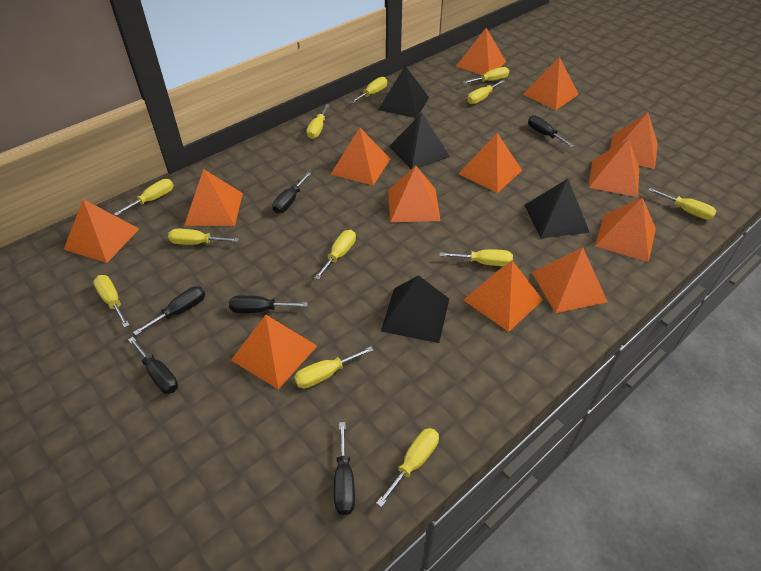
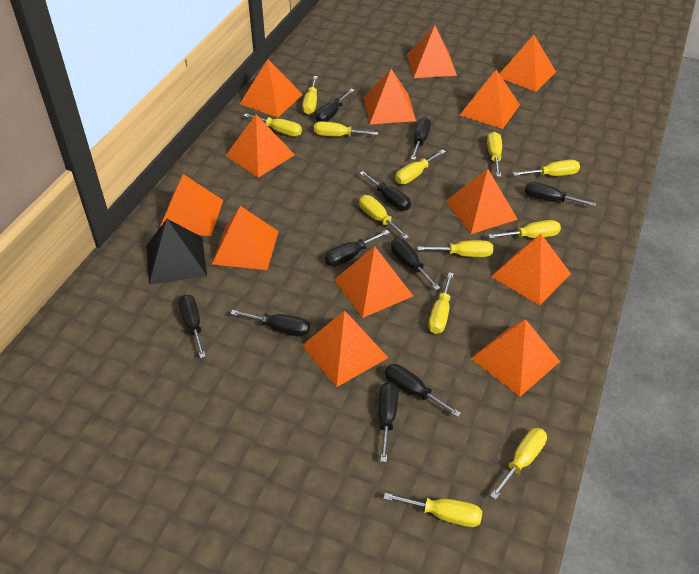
black pyramid: [378,66,429,118] [381,275,449,343] [389,113,450,169] [524,179,590,238] = 4 -> [147,219,207,285] = 1
black screwdriver: [128,337,178,394] [133,286,205,335] [229,295,308,313] [272,172,311,213] [334,422,355,515] [528,116,574,147] = 6 -> [178,294,206,358] [230,310,310,336] [316,89,355,122] [325,230,390,266] [359,171,411,211] [379,382,398,462] [385,364,461,417] [391,239,440,290] [411,117,431,160] [525,182,596,206] = 10

